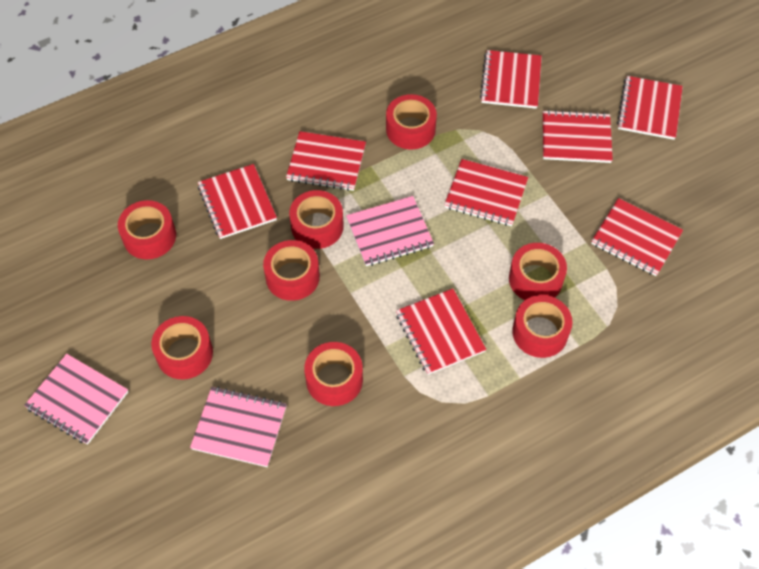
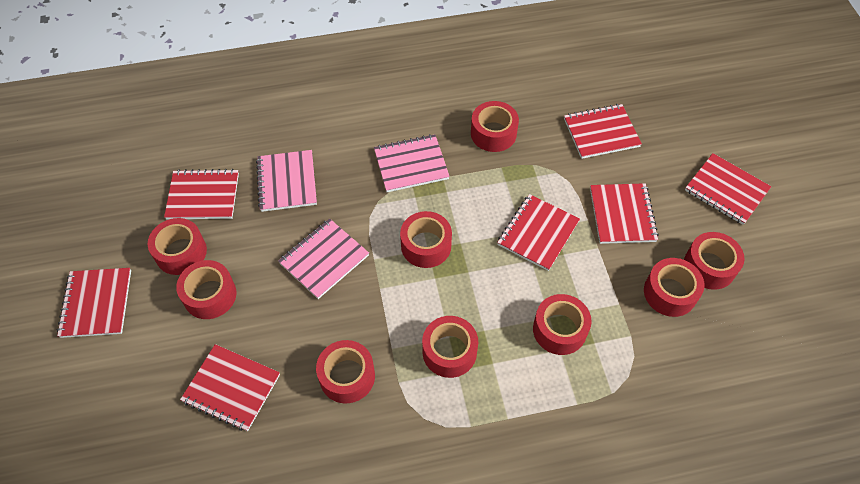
red notebook: [198,164,277,239] [286,131,366,191] [396,289,486,375] [444,159,528,226] [480,50,542,109] [543,110,613,163] [591,198,683,276] [617,76,683,140] = 8 -> [57,268,131,338] [164,169,239,219] [180,344,280,431] [497,194,580,271] [564,104,642,159] [590,183,659,244] [685,153,771,225] = 7
red tape: [118,200,176,259] [151,316,213,379] [263,240,320,301] [289,190,344,249] [304,342,363,406] [386,94,437,150] [509,243,567,300] [512,295,572,358] = 8 -> [148,218,207,275] [176,260,237,319] [316,340,375,403] [400,211,452,268] [422,316,478,378] [471,101,519,152] [533,294,592,355] [644,258,704,317] [684,232,745,290] = 9

